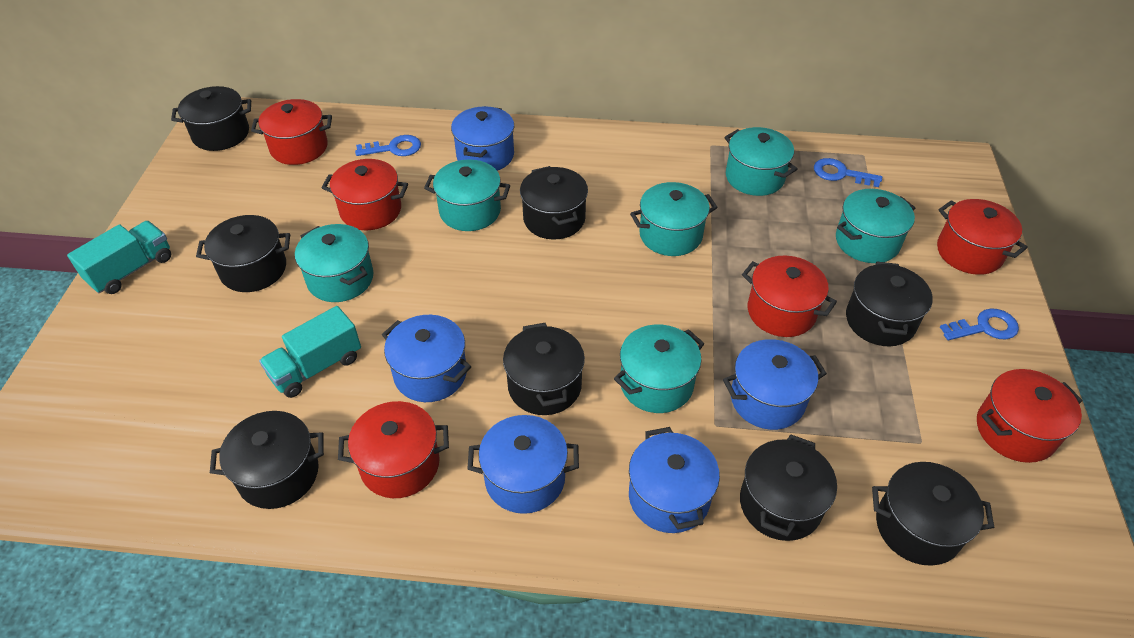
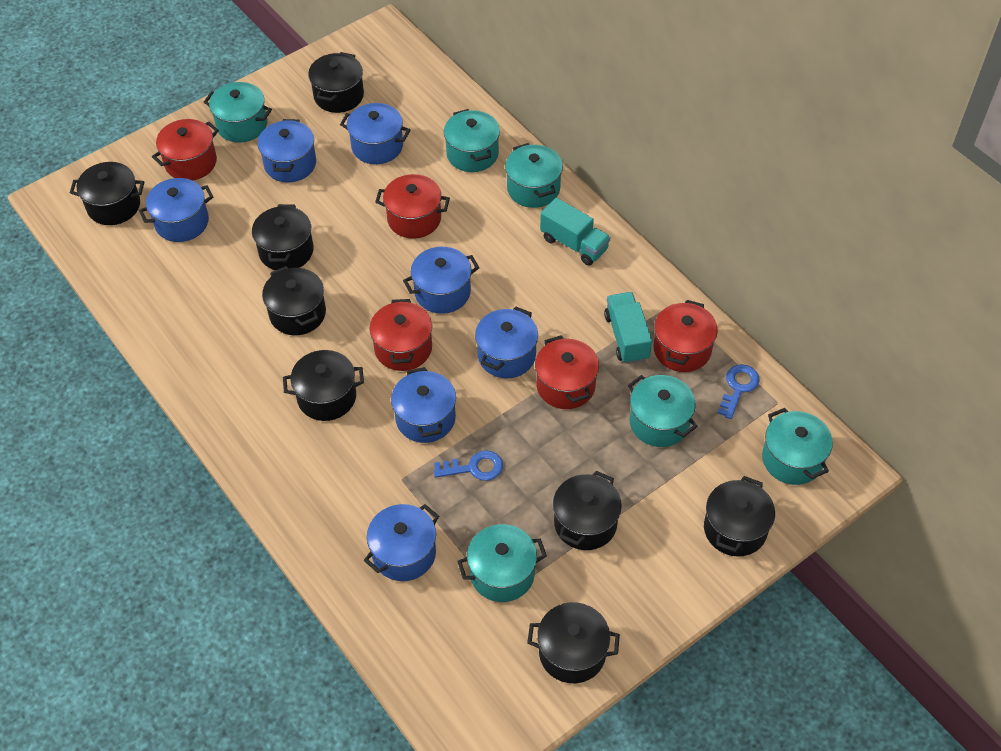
blue key: [355,135,421,156] [814,158,882,187] [940,308,1019,340] = 3 -> [434,450,503,481] [718,364,760,419] = 2
blue pot: [382,315,471,402] [451,106,514,171] [467,415,579,514] [629,427,720,533] [723,339,827,430] = 5 -> [139,178,213,242] [258,119,316,182] [340,103,410,164] [364,504,439,581] [391,367,456,443] [403,247,479,314] [475,307,538,378] = 7
red pot: [251,99,332,165] [322,159,408,230] [338,401,449,498] [742,255,837,337] [937,199,1028,275] [977,369,1083,463] = 6 -> [152,119,219,181] [370,299,432,371] [375,174,450,239] [535,335,599,409] [654,300,718,372] = 5

